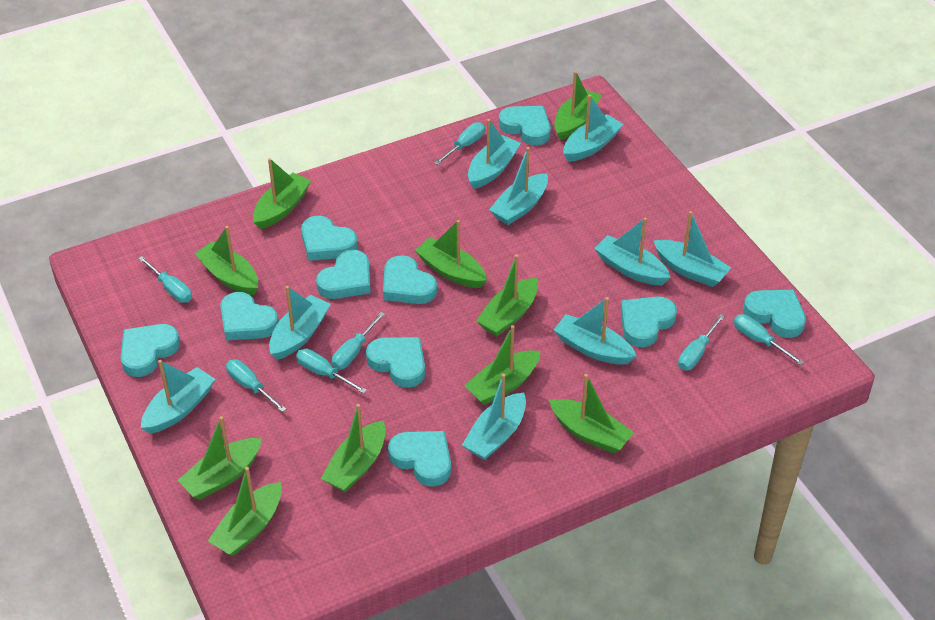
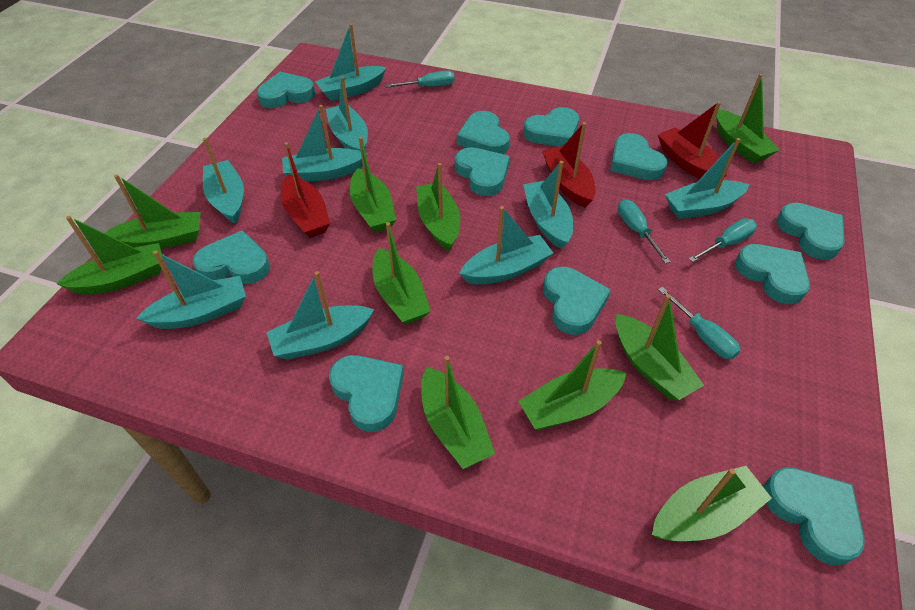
red boat: none = 0 -> [281,142,330,238] [542,122,596,208] [658,101,727,179] = 3
turquoise heart: [120,324,180,377] [220,292,279,341] [301,216,358,261] [316,250,371,299] [366,337,425,388] [383,255,437,304] [388,431,451,487] [499,106,551,145] [621,297,677,347] [743,290,806,338] = 10 -> [192,230,270,284] [257,72,315,108] [329,355,404,432] [455,147,510,196] [457,111,510,154] [523,107,579,146] [543,267,611,335] [610,133,667,180] [735,244,810,304] [764,467,865,566] [776,203,844,260] = 11
turquoise screwdriver: [138,256,192,303] [226,359,286,412] [296,349,367,394] [332,312,385,369] [434,122,485,165] [678,314,725,370] [734,314,804,365] = 7 -> [385,71,455,88] [618,199,670,264] [658,287,740,360] [688,218,757,262] = 4

